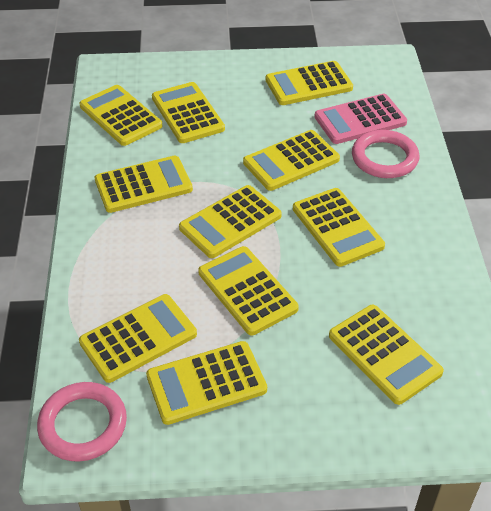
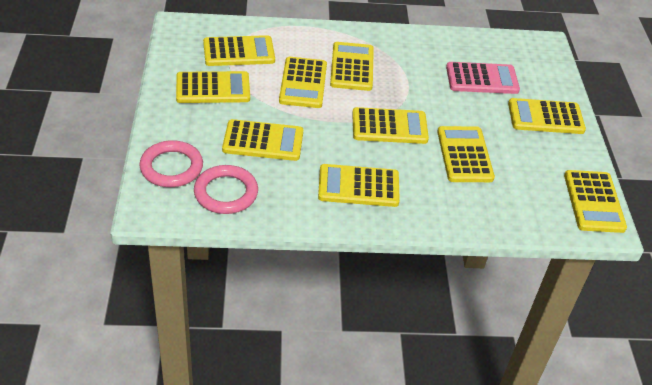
yellow calculator: [79,85,163,146] [79,294,197,383] [95,156,193,213] [146,341,267,425] [152,82,225,143] [179,185,282,258] [198,246,299,335] [243,130,340,191] [266,61,353,105] [293,188,385,267] [329,305,444,405] = 11 -> [176,71,250,103] [203,35,275,66] [222,119,303,161] [279,57,327,108] [318,164,400,207] [330,42,374,91] [352,107,429,144] [437,126,495,182] [508,98,586,134] [564,170,627,233] = 10

